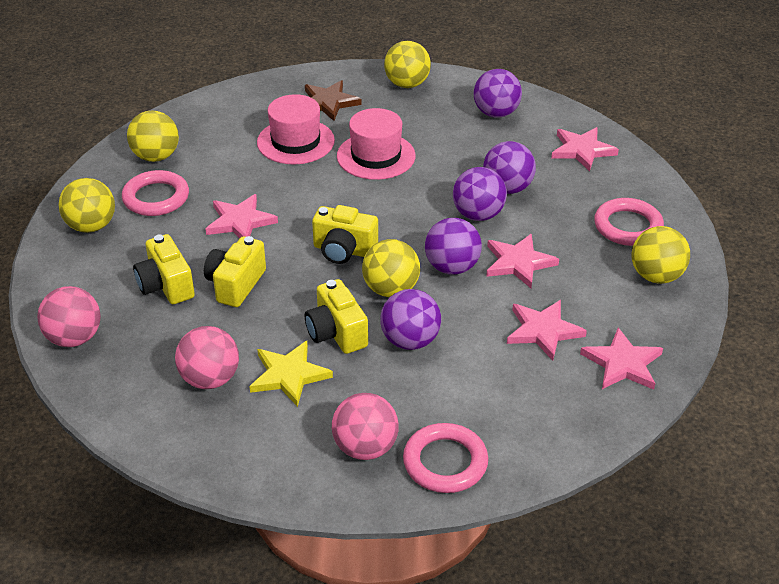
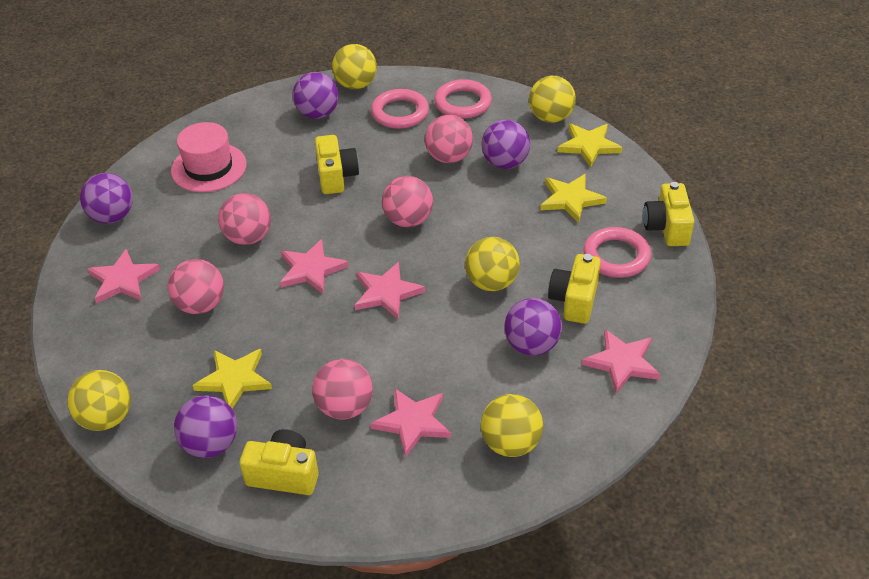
brown star: [305,80,362,121] = 1 -> none = 0
pink ball: [37,286,101,347] [175,326,239,389] [332,393,399,460] = 3 -> [168,259,224,314] [218,193,271,245] [312,359,373,420] [382,176,433,227] [425,115,473,163] = 5
pink hat: [257,94,335,164] [337,108,416,180] = 2 -> [171,122,247,192] = 1
yellow star: [249,341,333,407] = 1 -> [193,349,272,409] [540,174,607,223] [557,124,622,167] = 3

